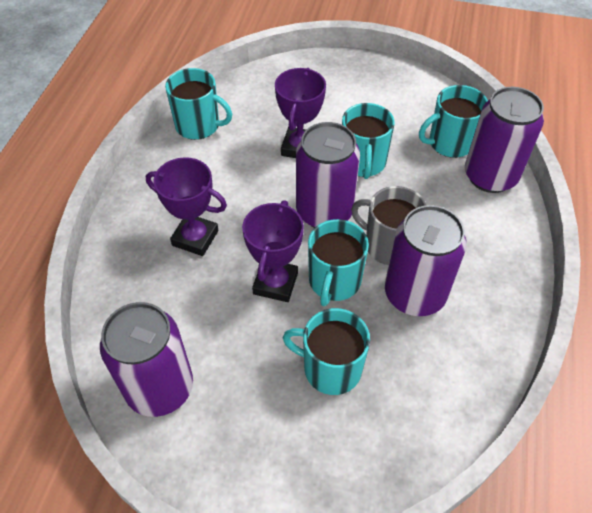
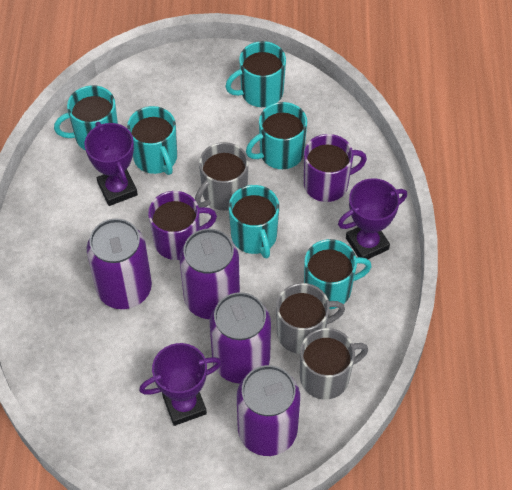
grey mug: [351,186,427,265] = 1 -> [195,142,249,211] [276,283,345,354] [300,328,368,400] = 3
purple mug: none = 0 -> [148,191,217,260] [304,134,367,202] = 2
turquoise mug: [165,68,232,140] [283,308,370,395] [308,219,369,306] [342,103,395,179] [419,85,488,158] = 5 -> [54,85,118,150] [127,106,177,175] [225,41,286,107] [229,185,279,258] [246,102,307,169] [304,239,372,309] = 6

